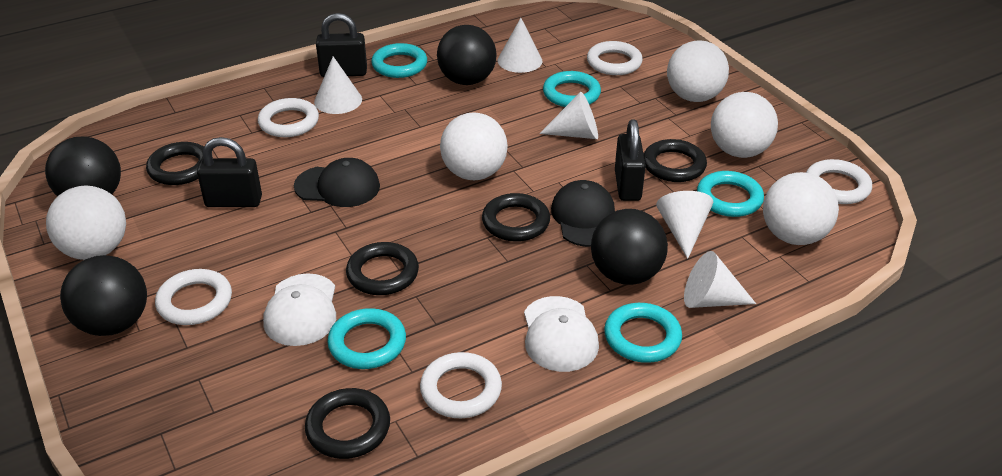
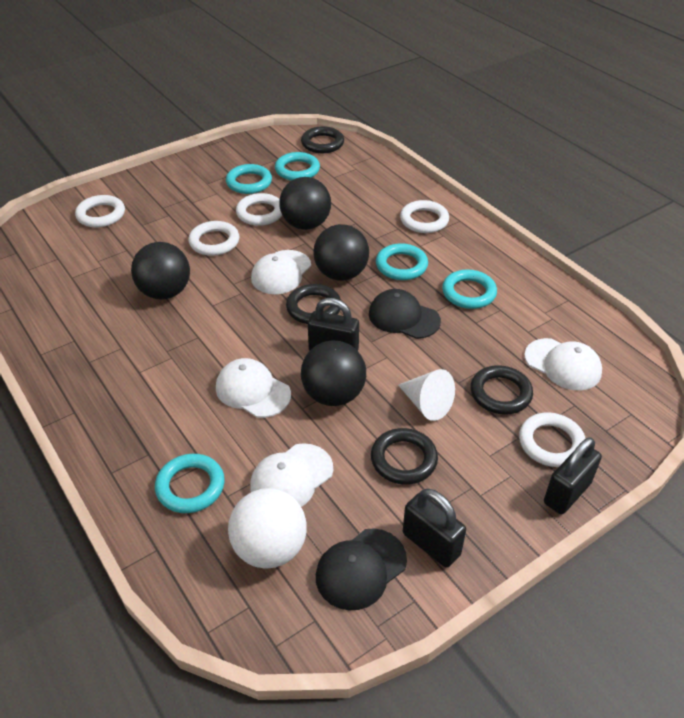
black ring: [146,142,204,185] [305,388,390,459] [346,242,419,295] [482,193,550,242] [644,139,707,182] = 5 -> [286,284,341,324] [301,126,344,153] [371,428,438,485] [470,365,533,415] = 4
white ball: [46,185,126,260] [440,112,508,180] [667,40,729,102] [711,92,778,158] [763,172,839,245] = 5 -> [228,488,307,569] = 1
white cap: [263,273,336,346] [524,296,599,372] = 2 -> [216,358,291,418] [250,443,333,507] [251,250,311,294] [524,338,602,390] = 4
white cone: [314,56,362,114] [498,18,543,73] [539,92,598,139] [656,191,713,259] [684,251,756,308] = 5 -> [398,369,455,421] = 1

